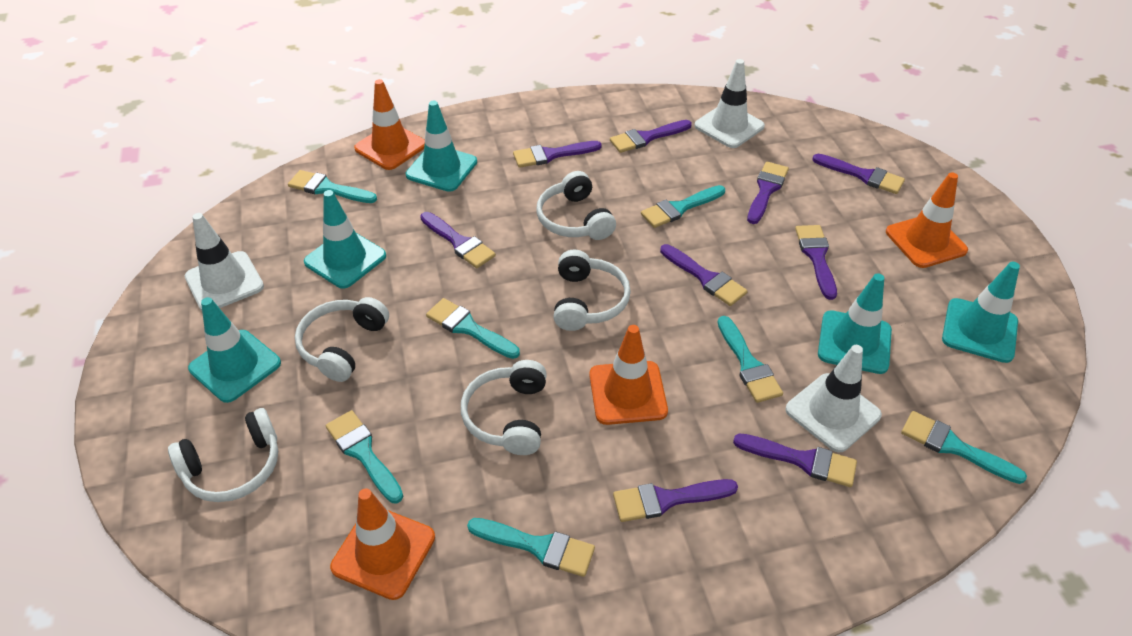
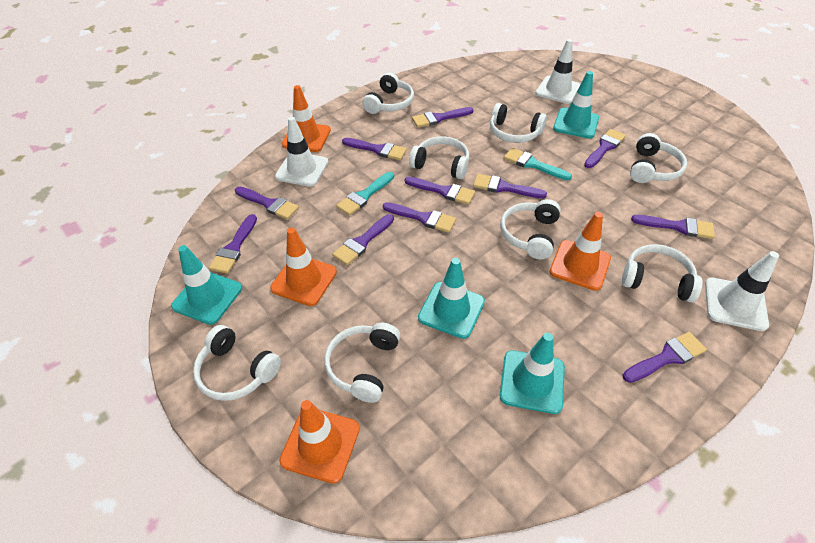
purple brush: [420,212,496,268] [513,141,602,168] [610,120,692,153] [613,479,738,522] [660,244,748,306] [733,433,857,487] [747,162,789,224] [795,225,837,300] [812,154,905,194] = 9 -> [209,214,257,274] [235,186,299,220] [332,214,394,265] [342,138,407,160] [383,202,456,233] [405,176,475,205] [412,107,474,128] [473,174,547,198] [584,129,626,168] [623,332,707,383] [631,215,715,239] = 11
turquoise brush: [288,170,377,203] [326,410,403,503] [426,298,520,359] [467,518,595,577] [641,185,725,228] [718,316,783,403] [901,411,1027,484] = 7 -> [336,172,394,216] [504,148,572,181] = 2
turquoise traffic cone: [188,297,281,403] [304,190,386,289] [406,101,477,192] [818,273,892,374] [942,262,1020,363] = 5 -> [171,245,242,325] [418,258,485,339] [500,333,565,414] [553,71,599,139] = 4
white headphones: [168,408,278,502] [295,297,389,382] [461,360,547,455] [536,171,616,240] [554,250,631,331] = 5 -> [193,325,281,401] [324,323,400,403] [362,72,414,114] [409,136,469,179] [490,103,547,143] [500,199,561,259] [622,244,703,303] [630,133,687,183] = 8

